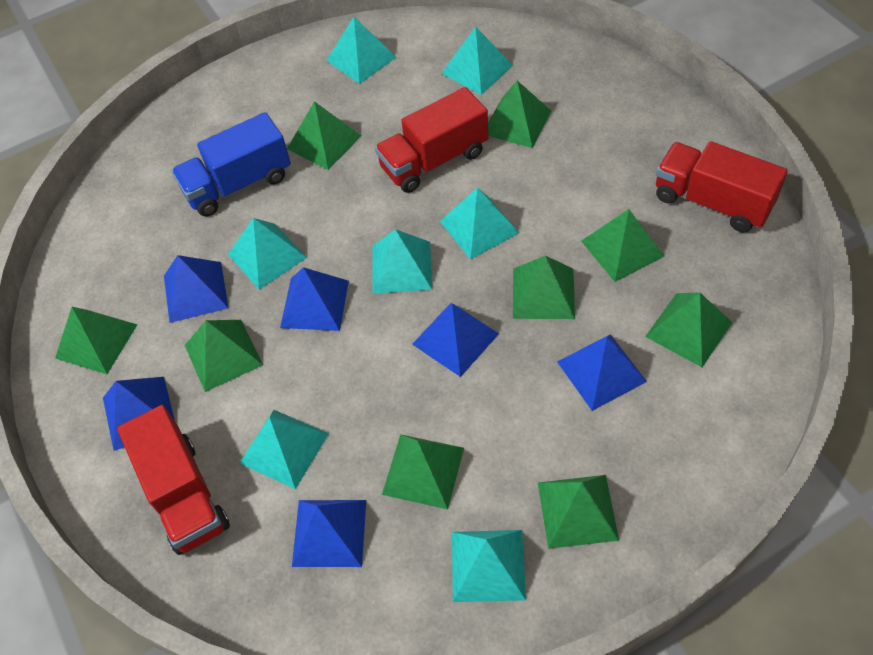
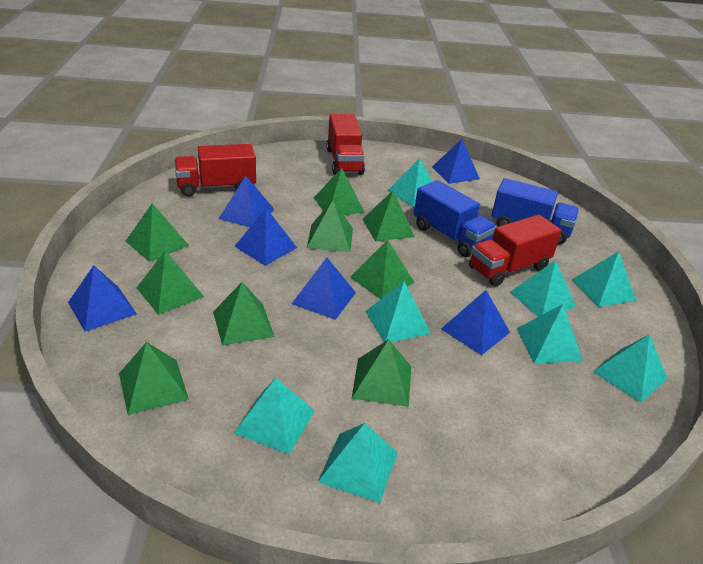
blue truck: [171,112,291,216] = 1 -> [414,180,497,257] [492,178,579,245] = 2
turquoise pyramid: [228,218,307,289] [240,410,329,489] [326,17,396,84] [372,229,432,294] [440,187,519,260] [441,26,513,95] [452,530,526,602] = 7 -> [234,378,315,454] [318,423,398,503] [365,282,431,342] [388,158,433,207] [510,260,576,317] [516,304,583,363] [572,251,636,307] [593,334,667,403] = 8

